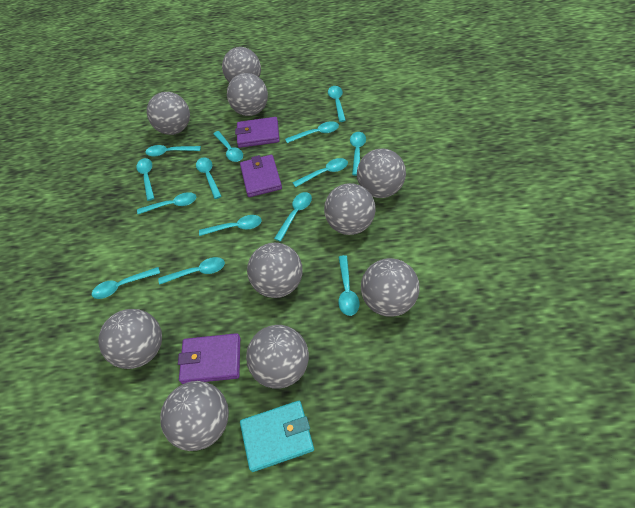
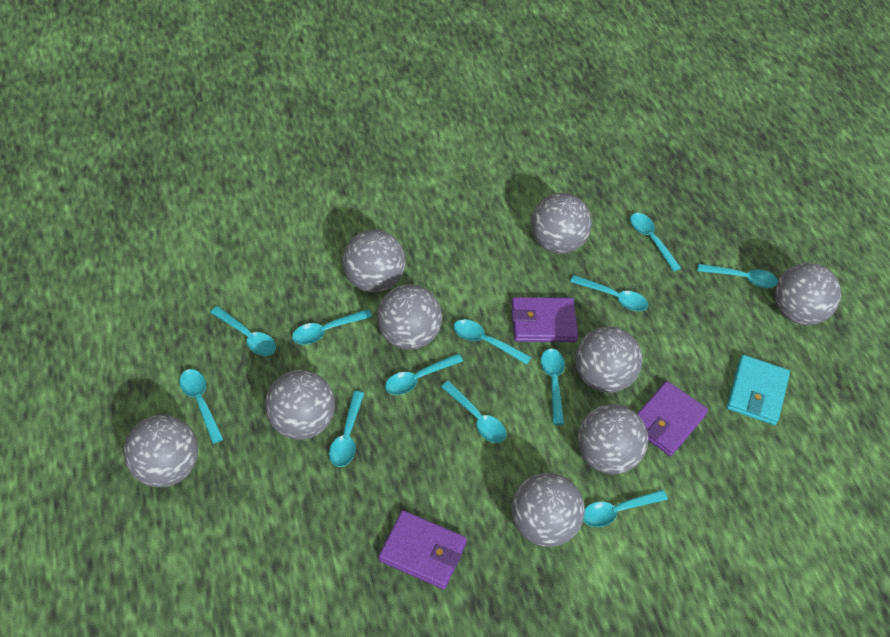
grey ball: [98,309,162,369] [147,92,190,135] [160,381,229,451] [222,47,261,83] [227,73,268,116] [246,325,309,389] [247,243,303,298] [324,183,376,235] [357,149,406,198] [361,258,420,317] = 10 -> [124,415,198,487] [265,370,335,440] [343,230,405,293] [377,284,442,350] [511,473,585,547] [531,193,592,254] [575,326,642,393] [578,404,648,474] [775,263,841,325] = 9
turquoise spoon: [92,267,160,299] [136,158,155,201] [137,192,196,214] [146,145,201,157] [158,257,225,285] [196,157,222,199] [199,215,262,236] [213,131,243,162] [274,192,312,242] [285,121,339,143] [292,158,348,187] [328,86,346,122] [338,255,359,316] [350,132,366,176] = 14 -> [179,369,224,444] [210,306,276,356] [292,309,373,345] [329,391,364,467] [385,353,463,395] [441,381,506,443] [453,319,531,365] [541,349,565,425] [570,275,648,311] [583,490,668,527] [630,213,681,272] [697,264,778,288] = 12

